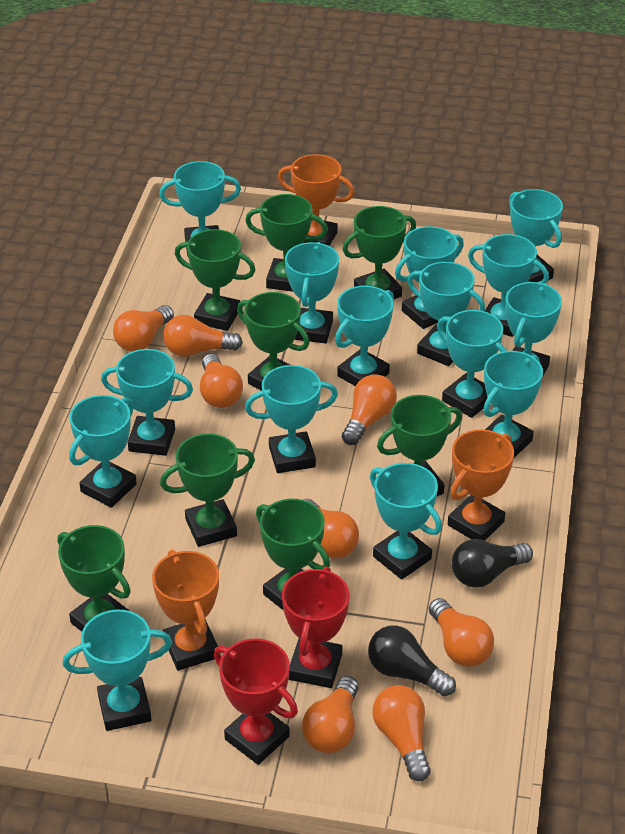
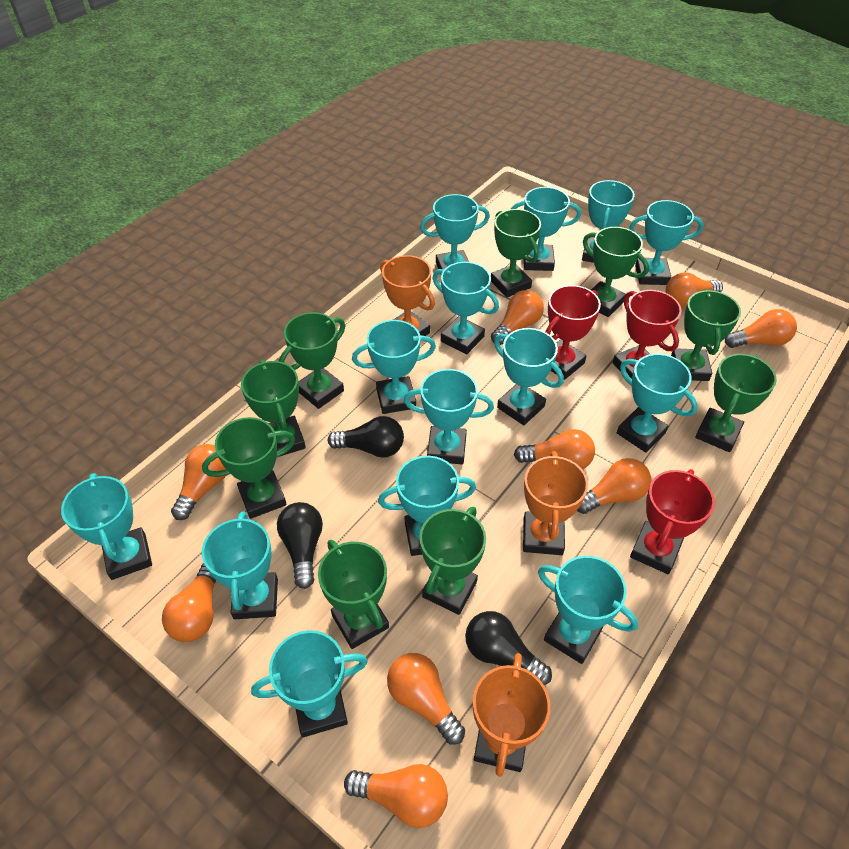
black light bulb: [368,625,456,696] [451,539,533,588] = 2 -> [277,502,323,589] [327,416,404,458] [465,611,552,685] = 3
green trophy: [58,525,131,632] [160,433,255,547] [175,229,255,331] [237,292,309,391] [245,194,328,292] [256,499,330,611] [343,206,416,299] [377,395,462,496] = 8 -> [202,417,295,519] [241,360,306,457] [279,312,345,409] [318,540,389,649] [419,507,486,615] [491,209,541,298] [583,227,649,317] [671,289,741,381] [695,354,777,452] = 9
orange light bulb: [113,305,174,352] [163,315,243,357] [200,354,243,408] [302,676,359,753] [303,499,359,559] [342,374,397,445] [373,685,431,781] [429,598,494,667] = 8 -> [162,563,216,642] [171,444,226,520] [344,764,448,828] [387,653,465,745] [491,290,544,345] [514,429,595,469] [577,458,651,514] [665,272,723,308] [725,309,797,348] = 9
red trophy: [214,638,298,765] [282,566,350,688] = 2 -> [546,285,601,380] [613,290,682,379] [630,469,715,574] = 3
turquoise trophy: [63,610,172,731] [69,395,137,508] [101,349,193,456] [159,161,241,256] [245,365,338,473] [285,242,339,344] [335,286,394,386] [370,463,442,580] [395,226,464,329] [407,262,485,366] [437,310,507,418] [468,234,549,337] [483,351,543,459] [505,282,562,375] [509,189,563,282] = 15 -> [61,473,152,580] [202,511,278,619] [251,630,368,737] [352,320,436,414] [378,456,476,556] [404,369,494,464] [420,194,490,269] [432,262,499,355] [494,328,564,425] [511,187,581,271] [538,556,638,664] [582,180,634,263] [617,354,698,453] [629,200,704,285] = 14

